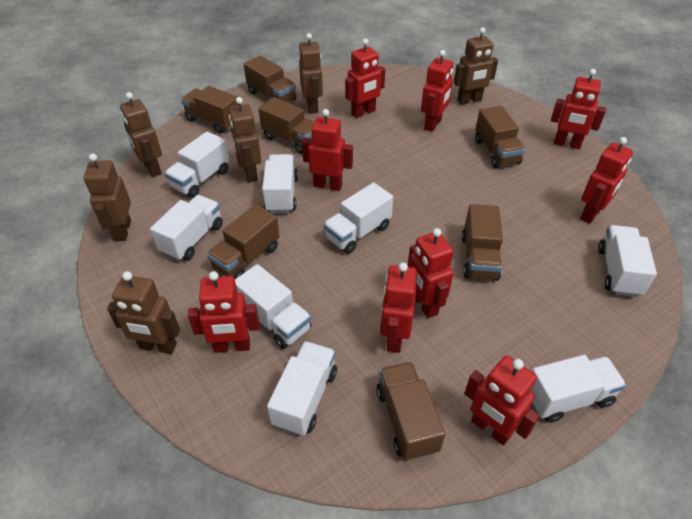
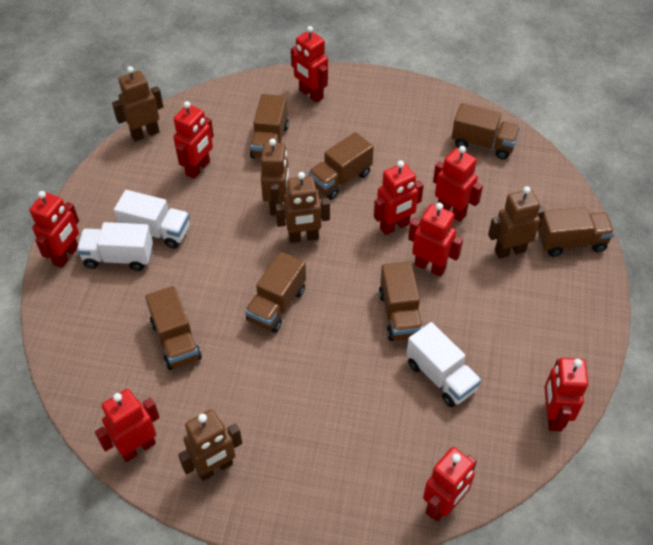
brown robot: [84,153,131,241] [107,271,180,354] [120,92,162,177] [229,97,261,182] [299,33,323,114] [454,27,498,105] = 6 -> [112,66,163,142] [178,409,242,481] [261,139,289,216] [275,172,330,243] [488,186,545,259] = 5
white truck: [150,195,223,261] [164,132,229,198] [235,264,311,349] [262,154,298,213] [267,341,337,436] [323,183,393,254] [531,355,626,423] [598,225,657,297] = 8 -> [77,222,153,271] [114,190,190,249] [406,322,482,407] = 3

